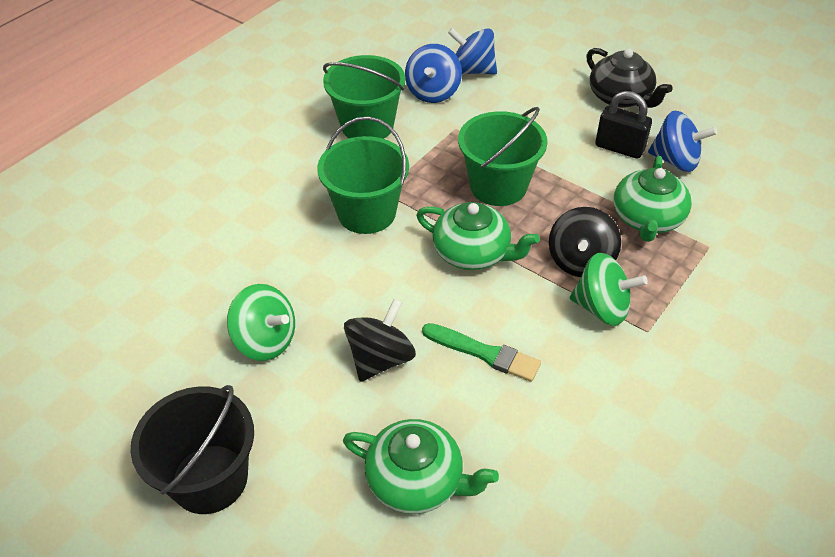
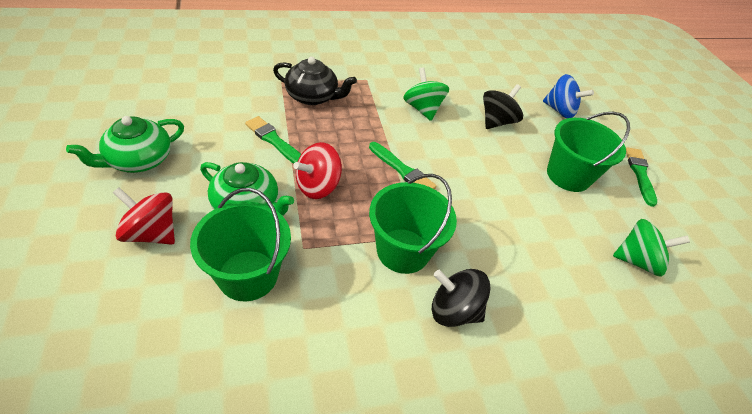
black bucket: [130,385,254,514] = 1 -> none = 0
black padlock: [595,91,652,159] = 1 -> none = 0
blue spinning top: [405,44,462,103] [448,28,497,75] [648,111,717,172] = 3 -> [543,74,594,118] = 1
green brush: [422,323,541,382] = 1 -> [245,116,301,164] [369,142,437,189] [626,147,657,207] = 3
green teapot: [343,419,499,514] [416,202,540,270] [614,156,692,242] = 3 -> [66,116,184,173] [200,162,294,216] = 2
red spinning top: none = 0 -> [113,187,175,245] [293,142,342,199] = 2

